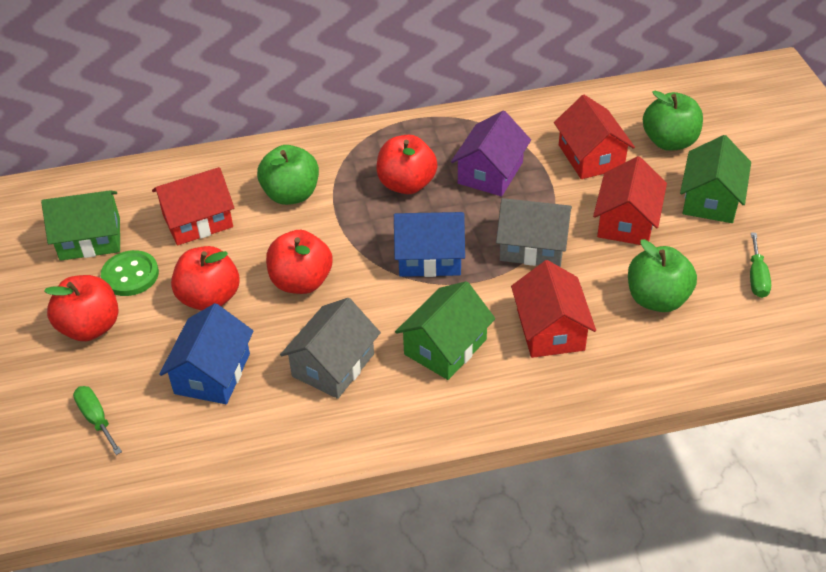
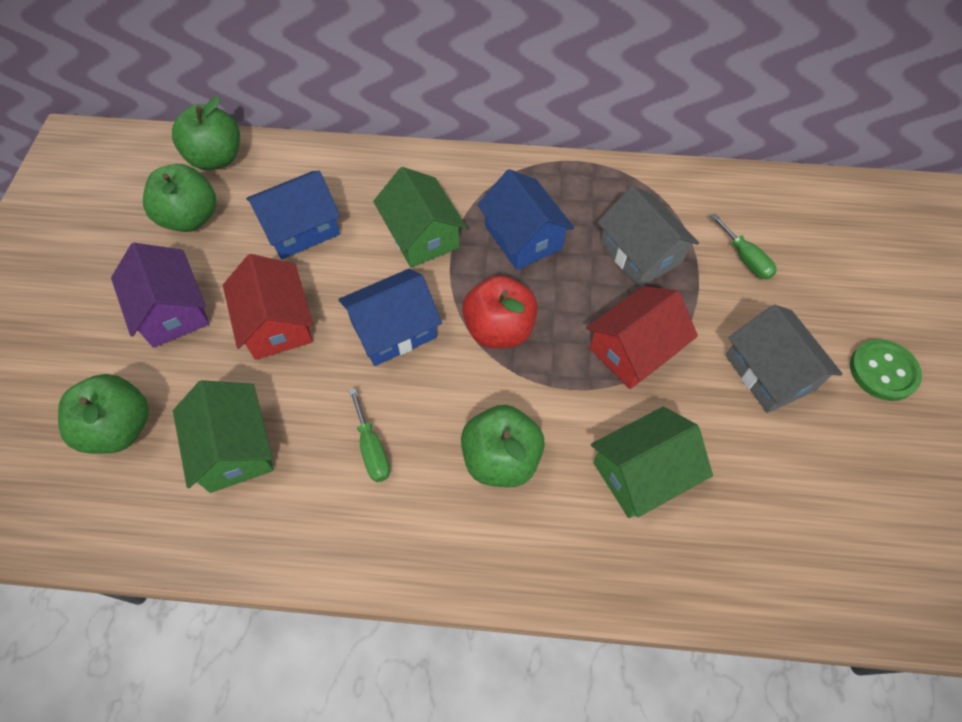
blue house: [159,303,254,404] [394,212,465,277] = 2 -> [246,171,340,259] [338,269,442,366] [477,169,574,270] = 3
green apple: [257,145,319,205] [628,239,697,312] [643,91,703,151] = 3 -> [58,374,149,454] [143,164,216,232] [172,96,240,170] [461,405,545,487] = 4
red apple: [44,275,118,341] [171,246,239,310] [266,230,333,294] [376,135,438,194] = 4 -> [462,275,538,348] = 1
red house: [152,167,234,245] [511,260,596,358] [554,95,635,179] [593,156,667,245] = 4 -> [223,254,313,360] [586,286,698,389] = 2

